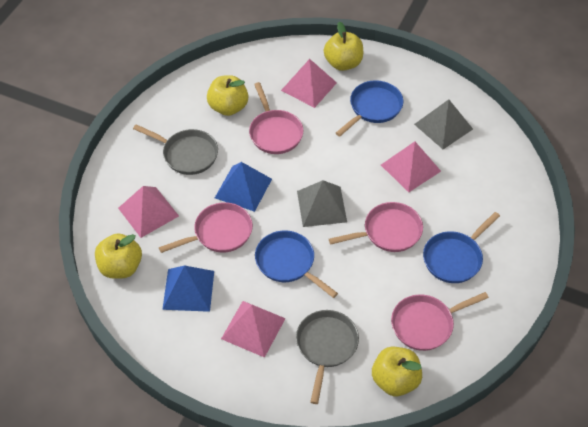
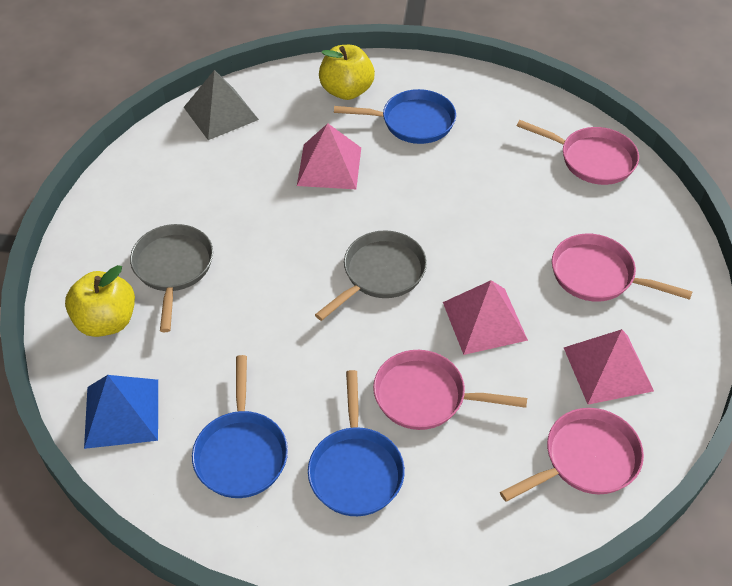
blue pyramid: [162,265,214,312] [215,162,272,212] = 2 -> [84,375,158,449] = 1
grey pyramid: [297,180,347,227] [414,99,473,149] = 2 -> [184,70,259,140] = 1
pink pyramid: [118,186,179,238] [221,301,286,358] [281,59,337,108] [381,142,441,192] = 4 -> [297,123,361,189] [443,280,528,355] [564,329,654,405] = 3
yellow apple: [95,233,142,279] [207,75,249,116] [324,21,363,71] [372,347,422,396] = 4 -> [65,265,135,337] [319,45,375,100] = 2

